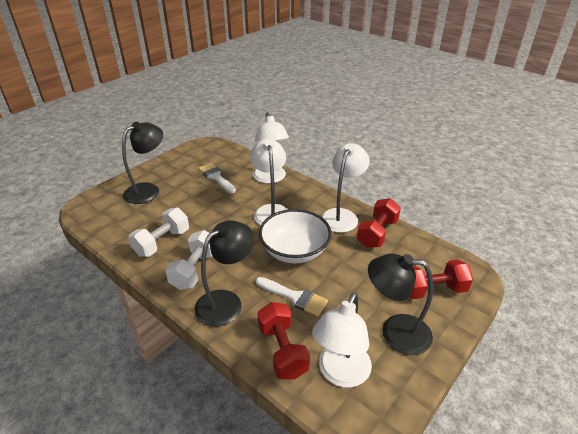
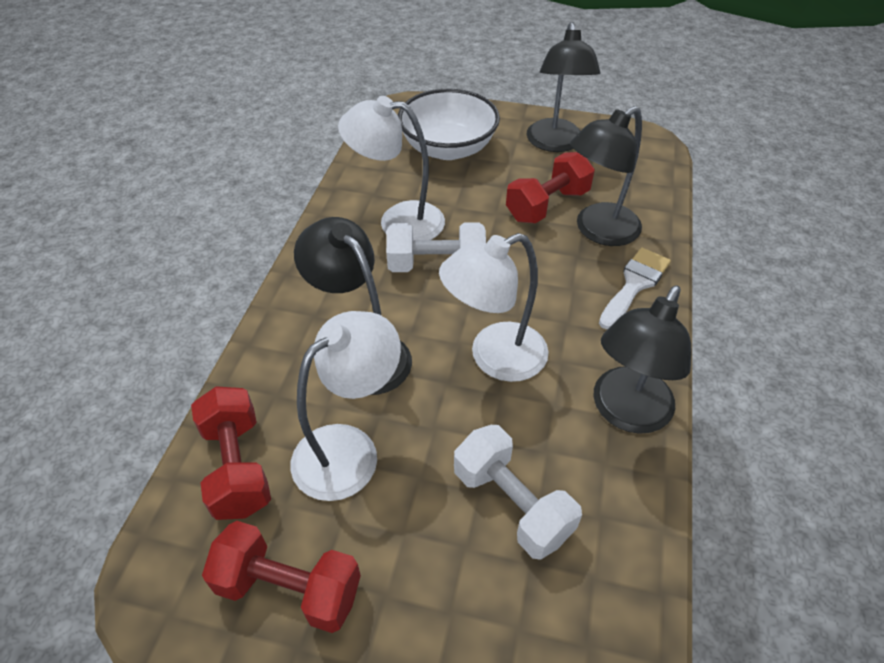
black lamp: [122,122,163,204] [195,220,254,327] [368,254,433,355] = 3 -> [294,217,412,395] [526,22,600,152] [570,106,642,246] [594,285,691,434] = 4
white brush: [198,163,236,193] [256,277,328,316] = 2 -> [599,248,671,329] = 1
white lamp: [250,139,288,225] [253,112,289,184] [312,292,372,388] [321,143,370,233] = 4 -> [291,311,401,501] [338,96,445,240] [439,233,549,382] = 3

